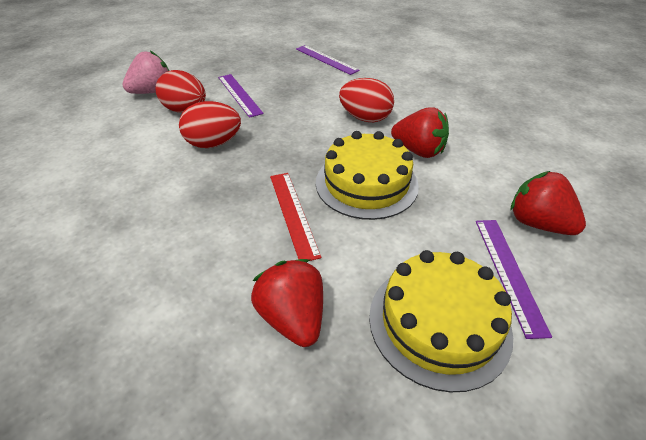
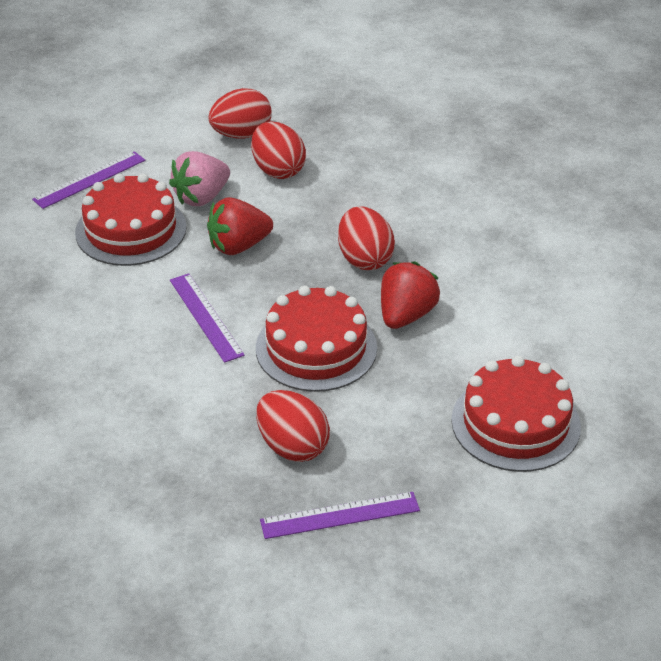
red cake: none = 0 -> [75,173,187,266] [256,286,377,392] [451,356,581,472] = 3
red egg: [155,70,206,113] [179,101,241,148] [339,78,394,122] = 3 -> [208,88,272,138] [251,121,306,179] [256,390,330,462] [338,206,395,270] = 4
red ruler: [270,173,321,261] = 1 -> none = 0
red strawberry: [251,259,323,347] [391,107,449,158] [511,171,586,235] = 3 -> [207,197,273,255] [381,262,440,329] = 2
yellow cake: [316,131,419,220] [369,250,513,392] = 2 -> none = 0

